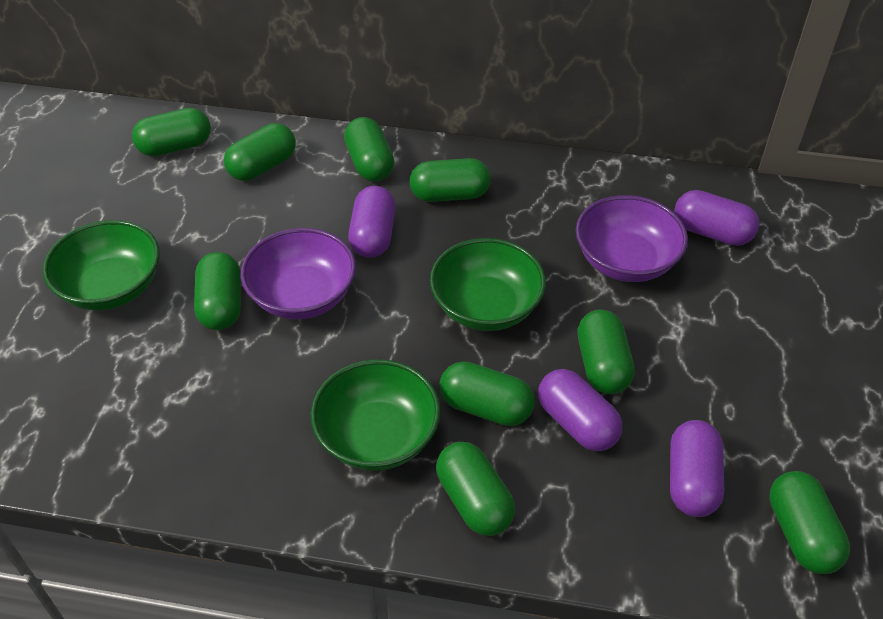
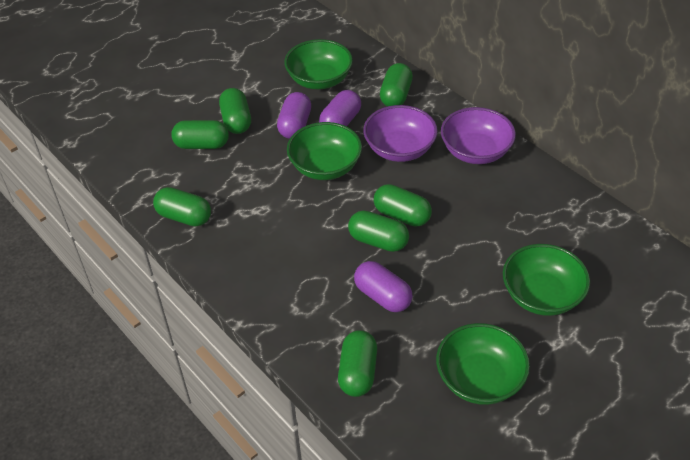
green bowl: [43,220,160,310] [310,359,440,471] [430,238,546,331] = 3 -> [284,39,353,89] [287,122,362,180] [436,323,530,405] [503,244,590,316] = 4
green capsule: [132,108,211,156] [194,252,241,330] [224,123,296,181] [344,117,394,182] [410,158,491,202] [436,442,515,536] [440,361,535,426] [578,310,635,394] [769,471,850,574] = 9 -> [153,187,211,226] [171,120,229,149] [219,88,251,134] [338,330,377,397] [348,211,409,252] [374,184,432,226] [380,63,413,107] = 7
purple capsule: [348,186,396,258] [538,369,622,451] [670,420,724,517] [674,190,759,246] = 4 -> [277,92,311,139] [319,90,361,127] [354,261,413,312] = 3

